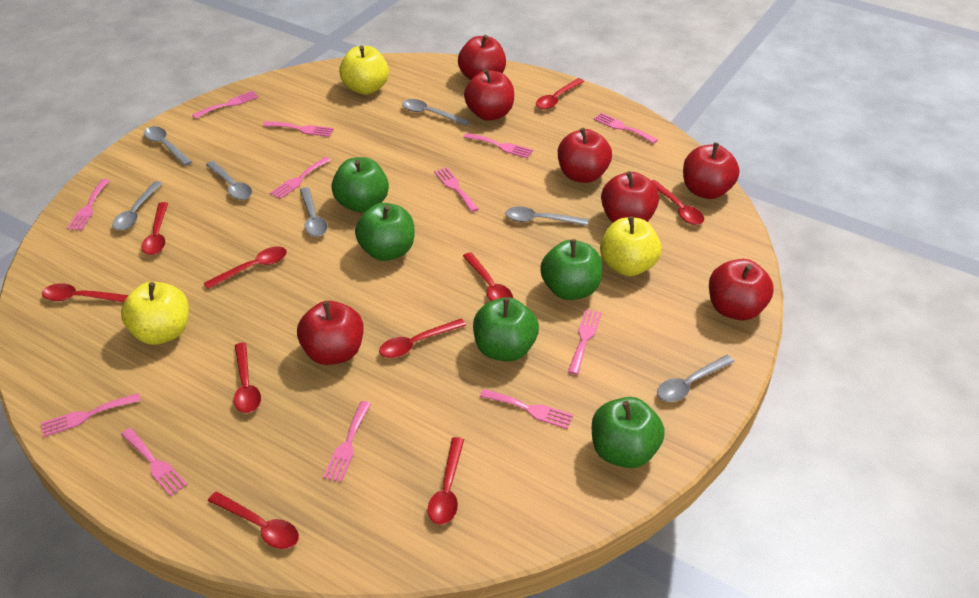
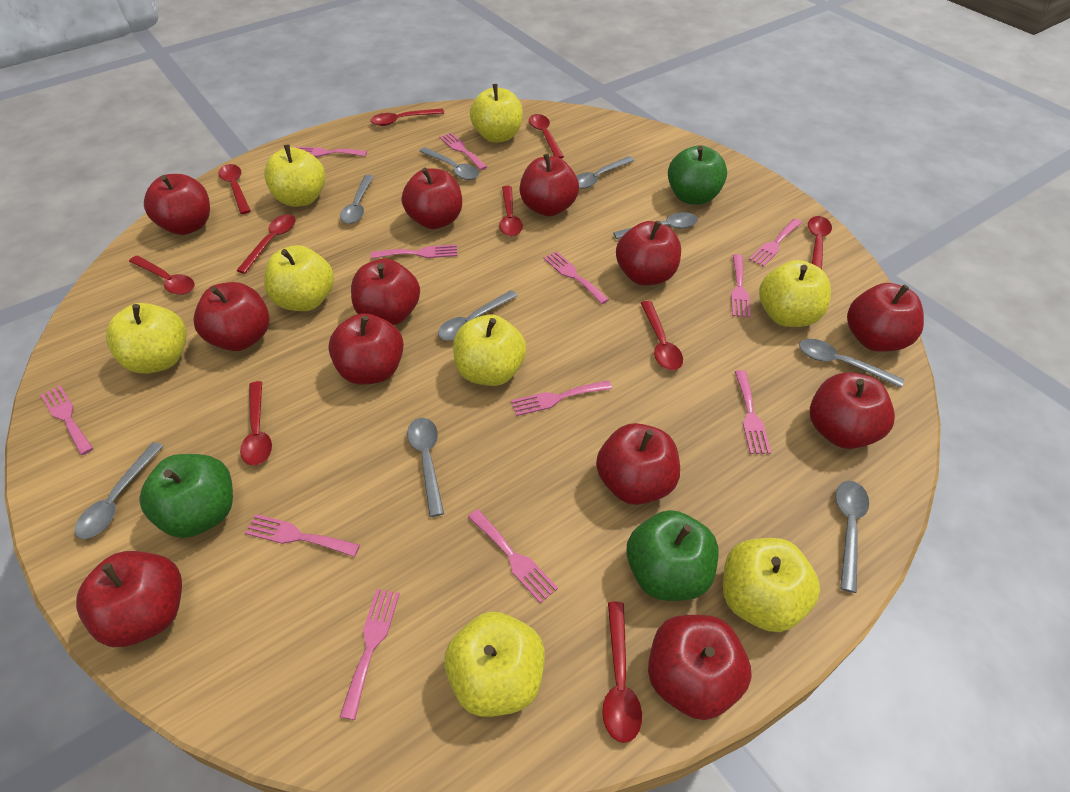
green apple: [332,157,389,213] [355,203,414,261] [473,297,539,361] [540,239,602,300] [592,397,665,468] = 5 -> [139,454,233,538] [626,510,718,601] [668,145,727,205] = 3
grey spoon: [112,181,163,231] [144,126,192,166] [206,161,252,200] [300,187,328,237] [402,99,469,126] [505,207,588,226] [657,355,735,402] = 7 -> [75,442,163,539] [340,175,374,224] [407,418,444,517] [419,147,479,180] [438,290,518,341] [576,156,635,189] [613,212,698,239] [799,339,904,388] [835,481,869,593] = 9
red apple: [297,301,364,365] [458,35,506,80] [464,69,514,121] [558,128,612,183] [601,171,659,222] [683,142,740,199] [709,259,774,320] = 7 -> [76,551,182,647] [144,174,210,235] [194,282,270,351] [328,313,404,385] [351,259,420,325] [402,168,462,229] [519,153,579,216] [596,423,680,505] [616,221,681,285] [648,615,752,720] [810,372,895,449] [847,283,924,352] = 12
yellow apple: [121,282,189,345] [339,46,389,95] [600,216,661,276] = 3 -> [106,303,187,374] [264,144,325,207] [264,245,334,311] [444,612,545,717] [453,315,526,386] [470,84,523,143] [723,538,820,632] [759,260,831,327] = 8

